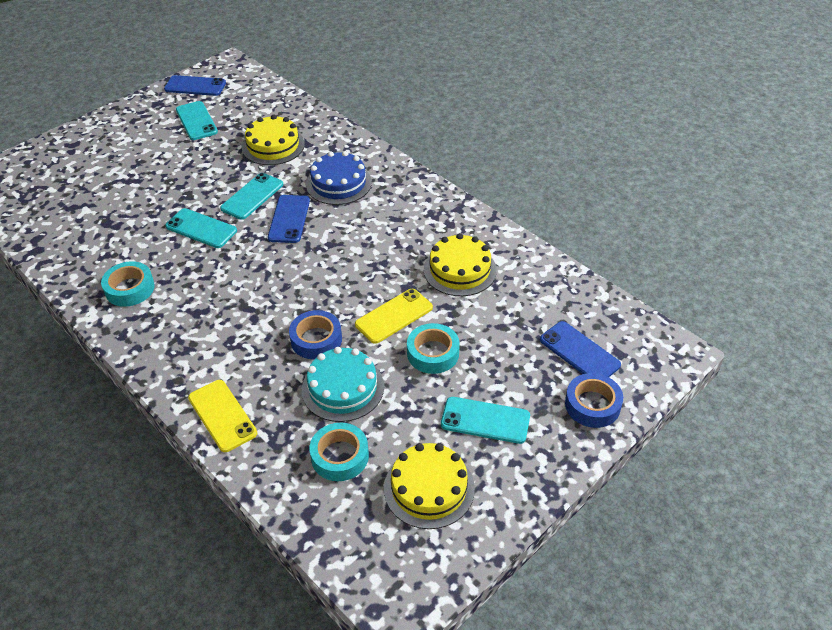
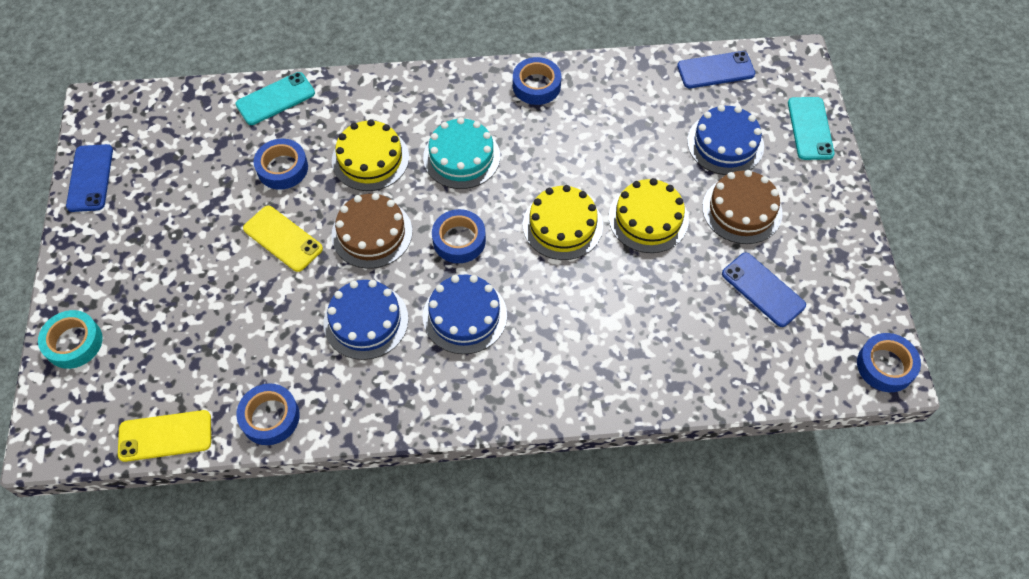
blue cake: [306,151,372,205] = 1 -> [323,280,408,360] [423,274,507,354] [687,105,764,175] = 3
blue tape: [289,310,342,359] [565,373,623,428] = 2 -> [236,383,300,445] [254,139,308,190] [432,209,486,263] [513,57,561,105] [857,333,921,392] = 5
brown cake: none = 0 -> [331,193,412,268] [702,170,783,244] = 2
turquoise phone: [165,208,237,248] [176,101,218,140] [220,173,283,220] [441,397,530,444] = 4 -> [236,72,315,125] [788,97,835,160] = 2
turquoise tape: [101,261,155,307] [310,423,369,481] [407,323,460,374] = 3 -> [38,310,103,369] = 1

